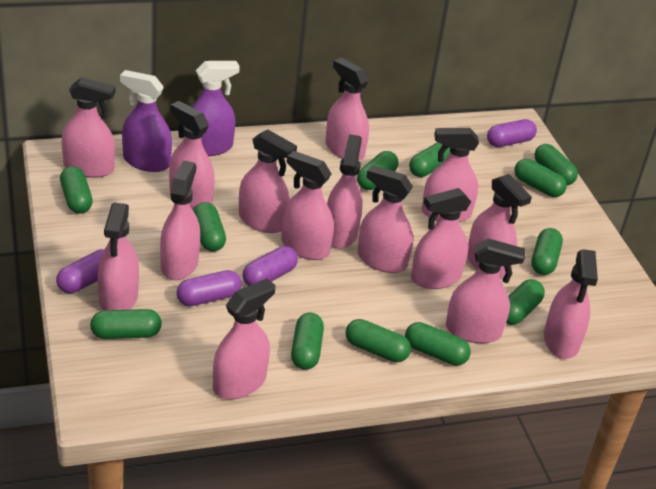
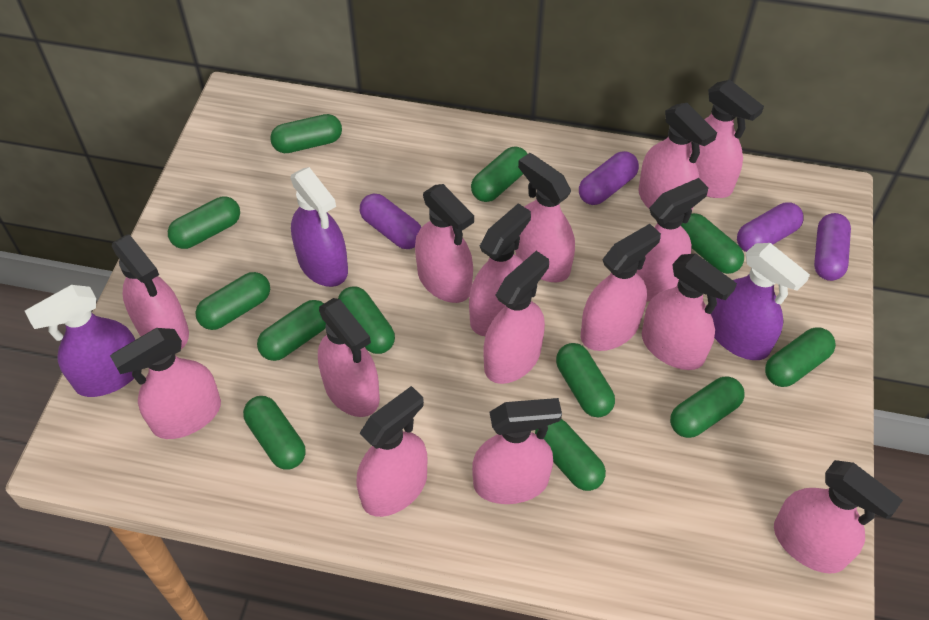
purple spray bottle: [120,70,172,172] [192,61,240,156] = 2 -> [25,285,135,397] [290,167,348,287] [711,243,810,360] = 3

